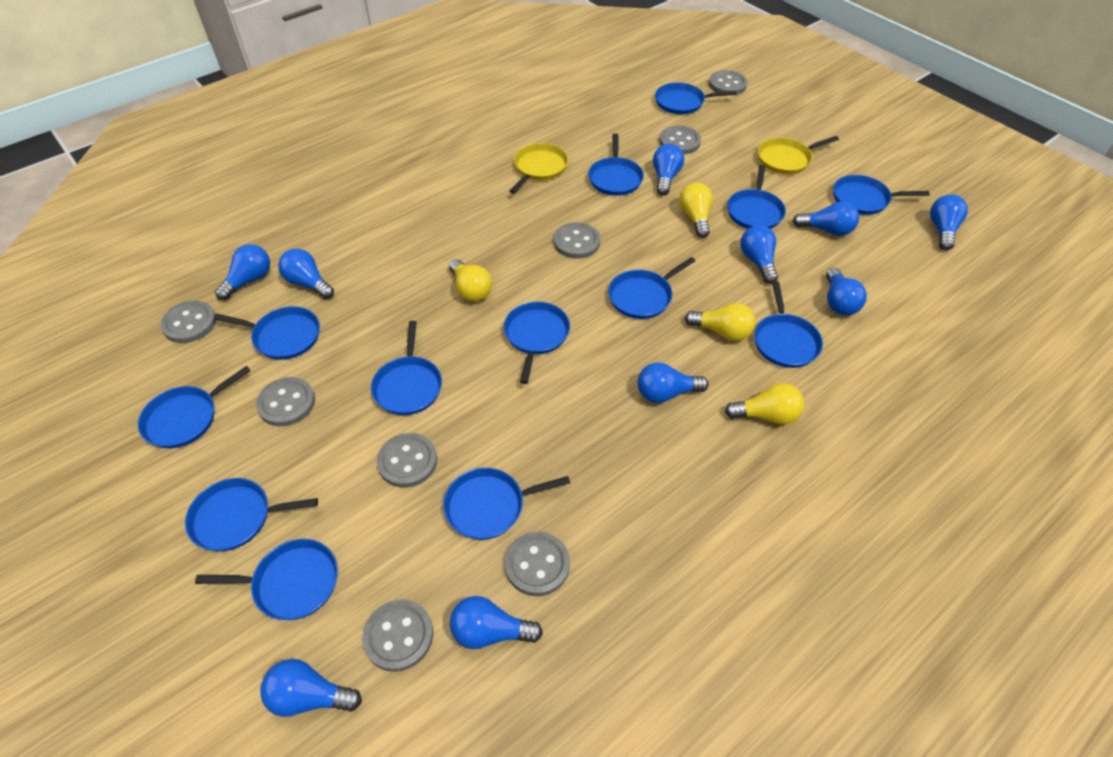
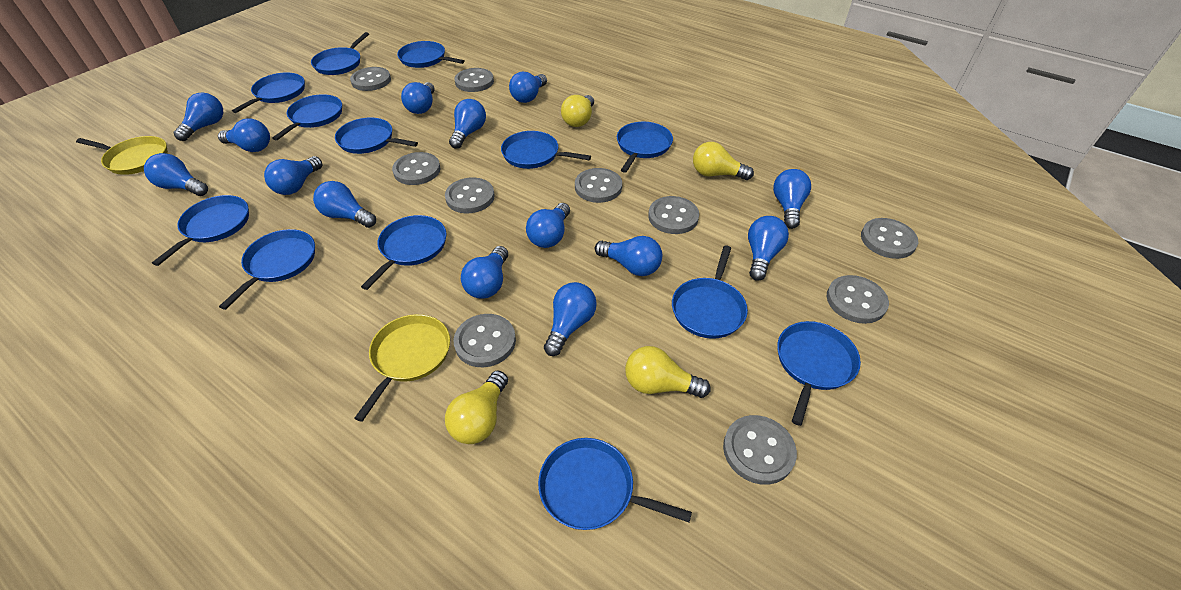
blue light bulb: [215,244,270,300] [260,659,362,717] [278,249,334,299] [450,596,543,649] [638,363,708,403] [653,144,684,195] [740,225,778,284] [793,201,859,236] [826,268,867,315] [930,195,968,250] = 10 -> [144,153,208,196] [174,92,223,141] [218,119,270,152] [264,156,322,195] [313,181,376,228] [401,82,434,114] [449,99,486,149] [461,246,508,299] [509,72,547,103] [526,203,570,248] [544,282,597,356] [595,236,662,276] [748,216,789,281] [773,169,811,229] = 14
grey button: [160,301,216,343] [256,377,315,426] [362,600,433,672] [377,433,437,488] [505,532,570,596] [554,222,600,259] [659,126,701,154] [709,70,748,95] = 8 -> [350,67,391,91] [392,152,440,185] [445,178,495,213] [453,314,516,367] [455,68,494,92] [575,168,622,203] [648,196,699,234] [723,415,797,485] [826,275,889,324] [861,218,918,259] = 10

